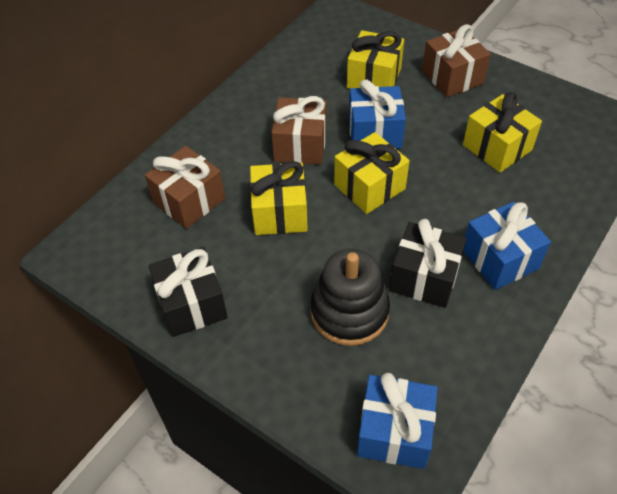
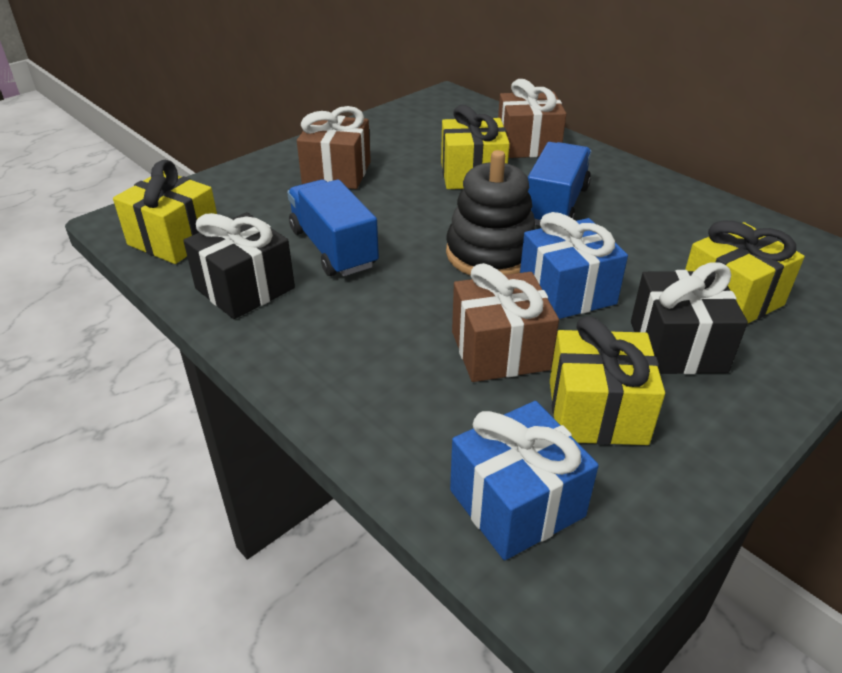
blue gift: [349,80,406,149] [357,373,438,469] [463,202,551,290] = 3 -> [450,401,599,560] [520,212,628,319] = 2
blue truck: none = 0 -> [287,179,379,276] [528,142,592,226] = 2

